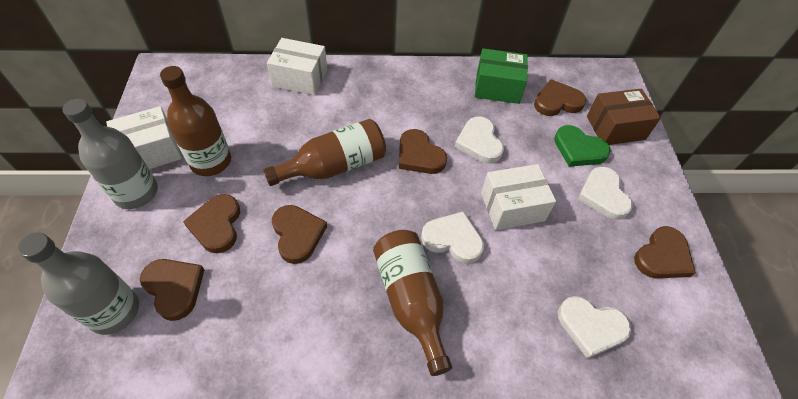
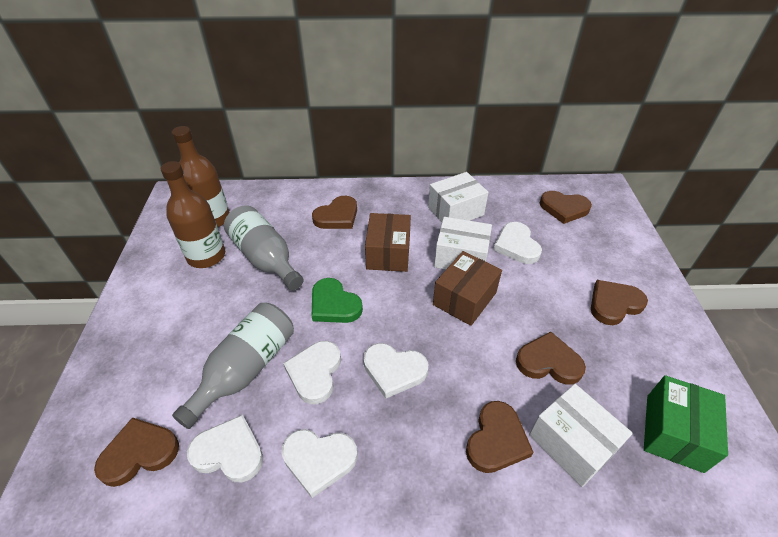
brown bottle: [160,66,231,176] [263,119,386,186] [373,230,452,376] = 3 -> [161,161,225,268] [172,126,230,227] = 2
brown box: [587,89,661,145] = 1 -> [365,213,411,272] [433,251,502,326] = 2
white heart: [421,211,484,264] [455,117,504,163] [558,296,631,359] [577,167,633,220] = 4 -> [187,415,263,482] [282,429,358,498] [283,341,341,404] [363,343,428,399] [493,222,542,264] = 5

